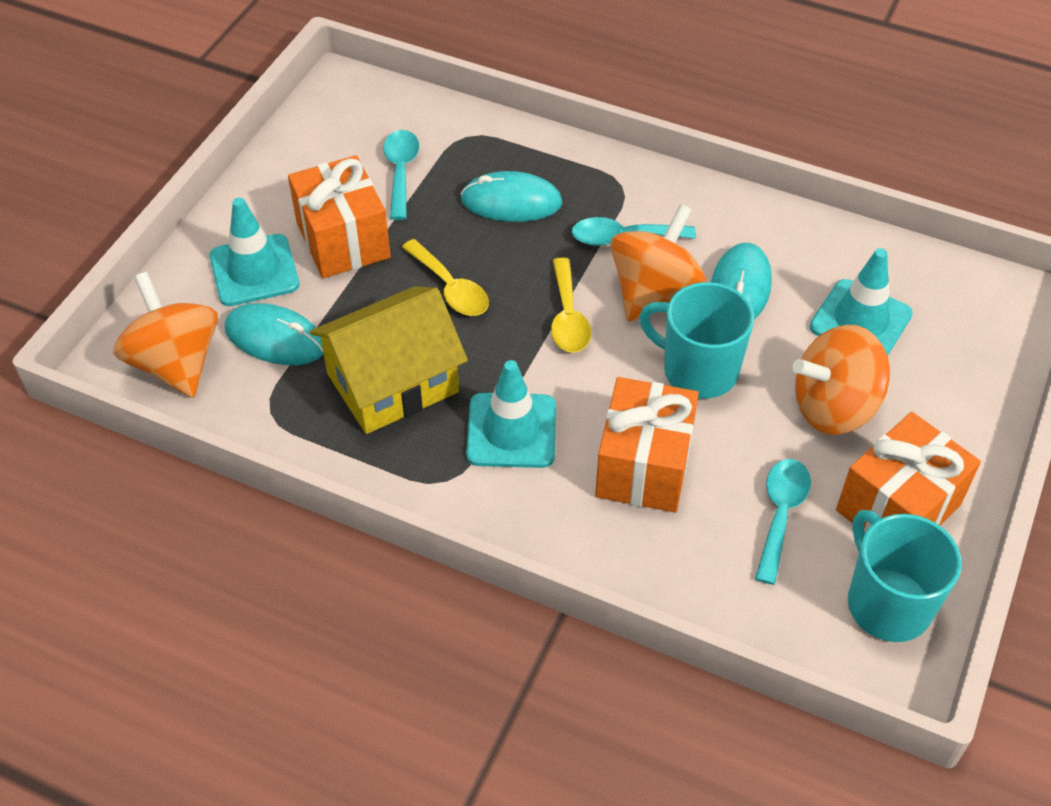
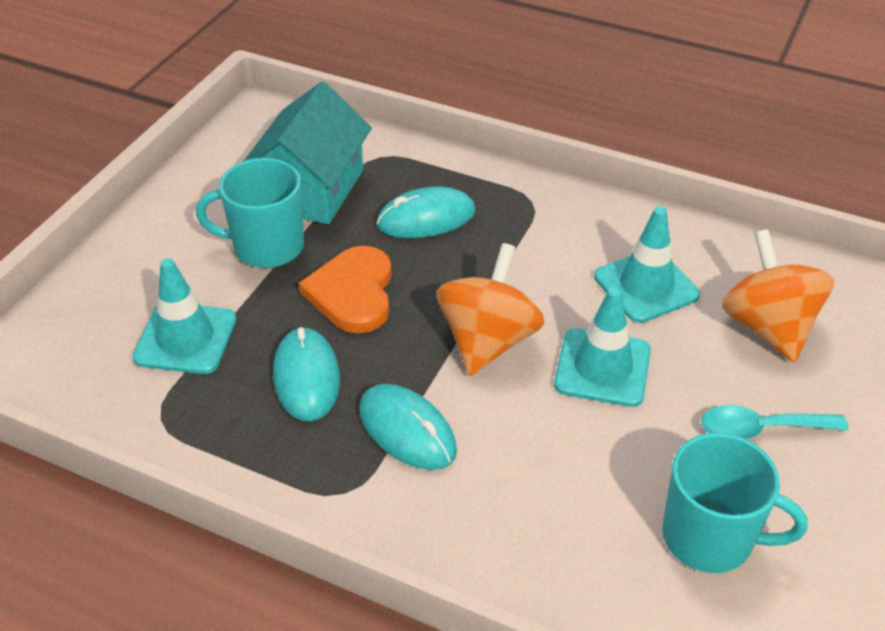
orange gift: [288,155,391,278] [595,377,699,512] [836,412,981,533] = 3 -> none = 0
orange heart: none = 0 -> [299,246,392,334] = 1
orange spinning top: [113,272,218,398] [611,204,706,322] [793,325,890,435] = 3 -> [436,243,544,376] [721,229,834,362] = 2
turquoise house: none = 0 -> [244,81,372,224] = 1
turquoise spoon: [383,130,419,220] [572,217,696,246] [755,459,811,585] = 3 -> [701,405,848,439] = 1
yellow house: [310,287,468,434] = 1 -> none = 0
yellow spoon: [402,239,489,316] [551,257,591,353] = 2 -> none = 0

